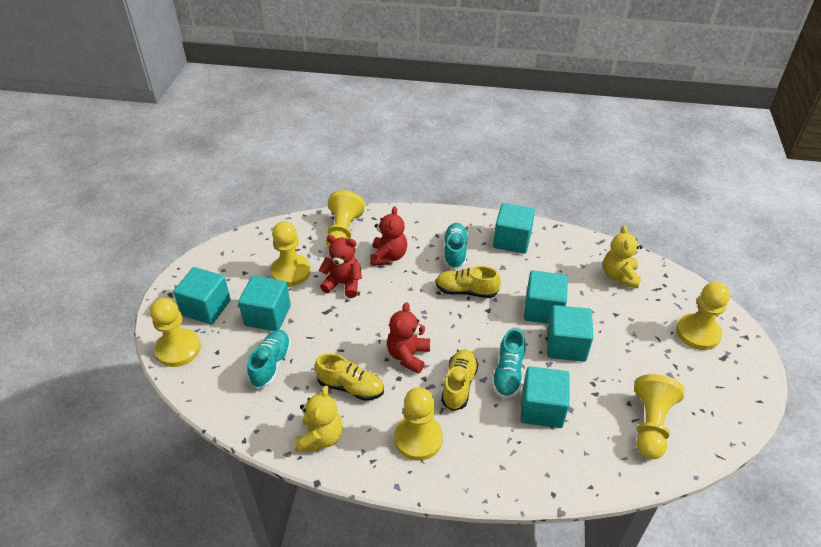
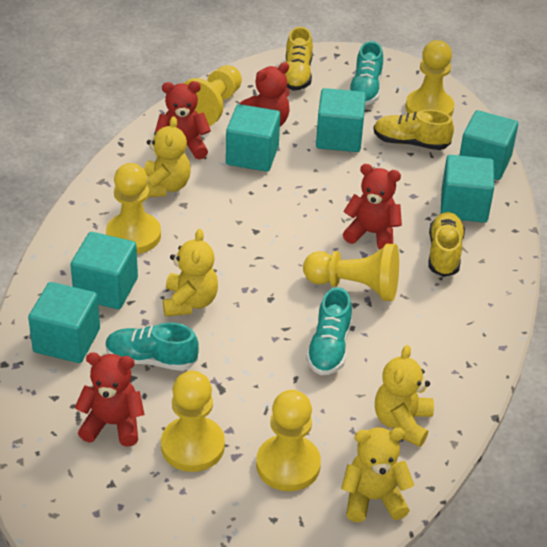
red teddy bear: [319,235,362,298] [370,206,407,266] [387,302,430,374] = 3 -> [75,353,145,447] [155,81,211,159] [240,62,290,126] [343,164,402,250] = 4
yellow teddy bear: [295,386,343,452] [603,225,642,288] = 2 -> [144,116,191,197] [163,229,218,317] [341,427,414,522] [375,345,434,447] = 4

